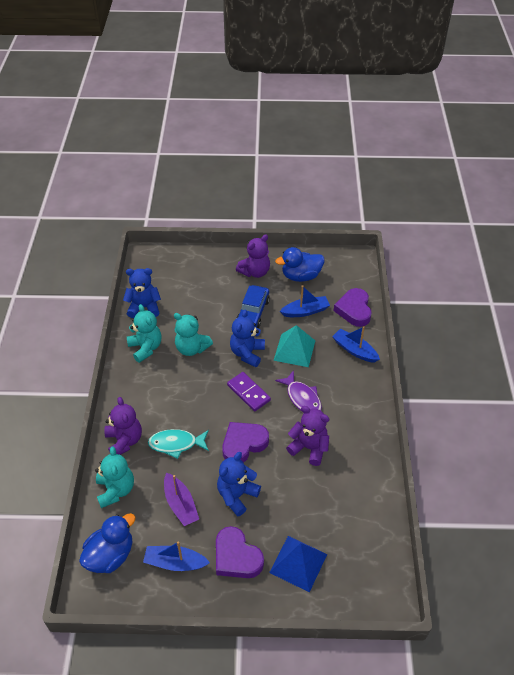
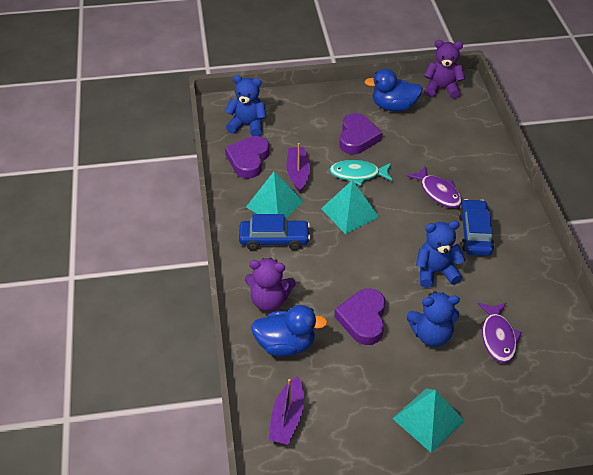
blue boat: [143,541,210,571] [280,285,330,317] [332,326,380,363] = 3 -> none = 0
blue car: [236,285,270,328] = 1 -> [239,214,310,250] [459,199,494,256] = 2
blue pyramid: [269,536,327,592] = 1 -> none = 0
purple boat: [164,473,199,526] = 1 -> [268,376,304,445] [286,143,310,192] = 2
purple domino: [227,372,271,411] = 1 -> none = 0
purple fish: [275,371,322,410] = 1 -> [406,166,462,208] [478,303,522,363] = 2
purple teddy bear: [104,397,142,455] [236,235,270,278] [286,406,329,466] = 3 -> [245,258,296,312] [424,40,465,99] = 2
turquoise pyramid: [274,325,315,367] = 1 -> [246,172,303,218] [321,180,379,234] [392,388,465,453] = 3
turquoise teddy bear: [95,446,134,508] [127,304,162,363] [174,313,213,356] = 3 -> none = 0

